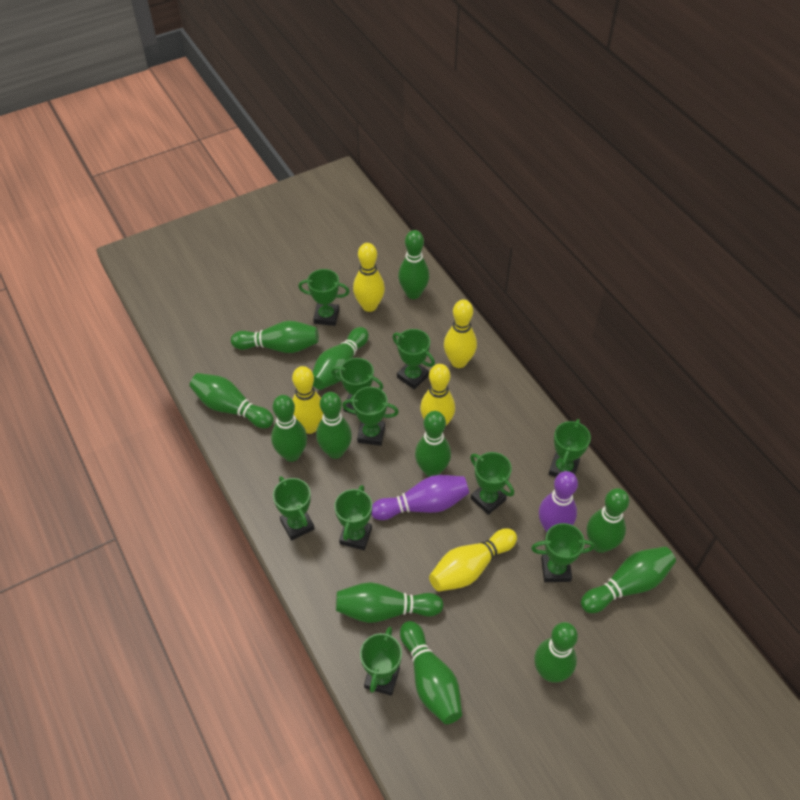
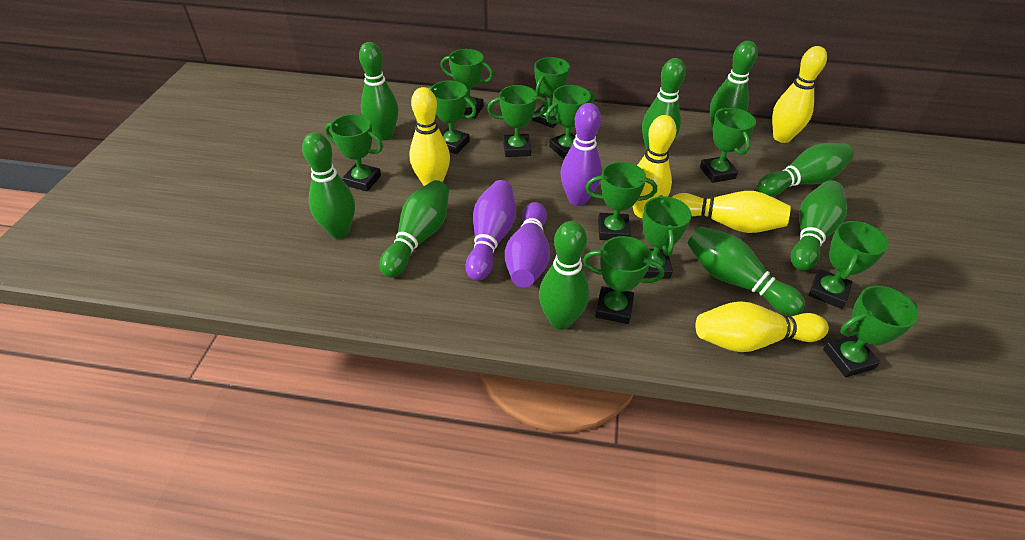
green bowling pin: [189,373,274,428] [231,321,319,353] [271,395,307,462] [312,327,369,390] [316,392,352,459] [336,582,444,623] [398,230,429,299] [400,621,462,724] [415,411,451,477] [534,622,578,683] [581,546,676,613] [587,488,629,553] = 12 -> [302,132,355,238] [359,42,398,140] [379,180,449,277] [539,221,589,330] [642,58,686,150] [687,226,805,316] [710,41,758,133] [757,143,854,196] [791,181,847,271] = 9
green trophy: [273,476,315,541] [298,269,350,326] [331,358,383,415] [334,485,372,550] [342,387,399,446] [360,627,402,696] [392,329,435,389] [470,452,514,515] [531,523,595,582] [549,419,591,477] = 10 -> [325,114,383,192] [428,81,476,154] [440,49,494,118] [487,85,548,157] [532,57,570,128] [546,85,595,159] [583,236,664,324] [586,162,657,240] [643,195,692,278] [700,108,756,183] [809,221,889,309] [823,286,918,377] = 12
purple bowling pin: [371,475,469,520] [539,471,578,533] = 2 -> [466,180,516,281] [505,202,550,287] [560,103,602,206] = 3

